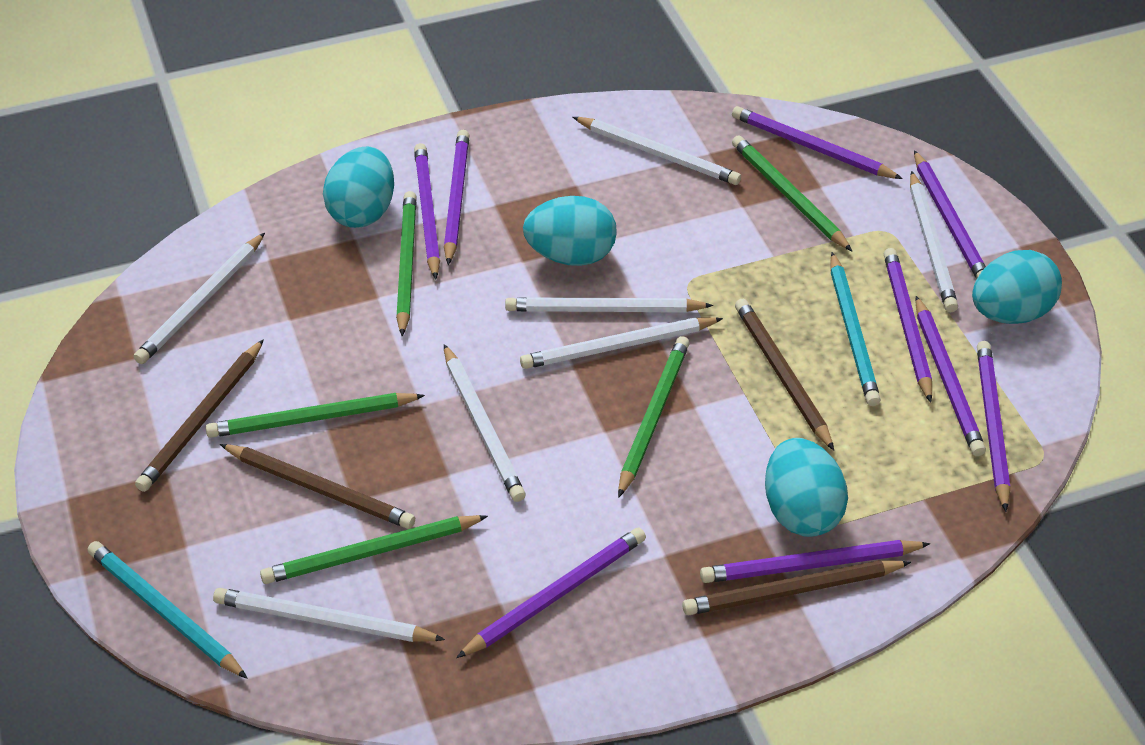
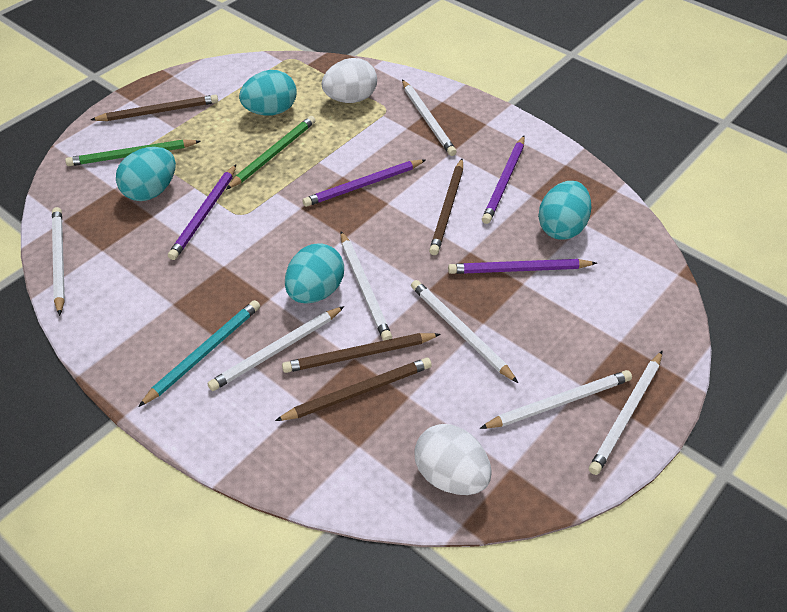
green pencil: [206,393,425,438] [260,515,488,584] [396,191,417,336] [618,336,690,498] [732,135,852,251] = 5 -> [65,139,201,166] [226,116,316,190] = 2
purple pencil: [414,143,440,280] [444,130,469,265] [456,528,646,658] [700,540,930,583] [732,106,903,179] [884,248,932,403] [914,150,986,279] [915,296,986,456] [977,341,1010,512] = 9 -> [168,165,236,260] [302,160,426,207] [448,259,597,274] [482,136,525,224] = 4
turquoise pencil: [87,541,247,679] [830,252,881,406] = 2 -> [138,300,260,407] = 1
white egg: none = 0 -> [322,58,377,103] [414,424,492,495] = 2

